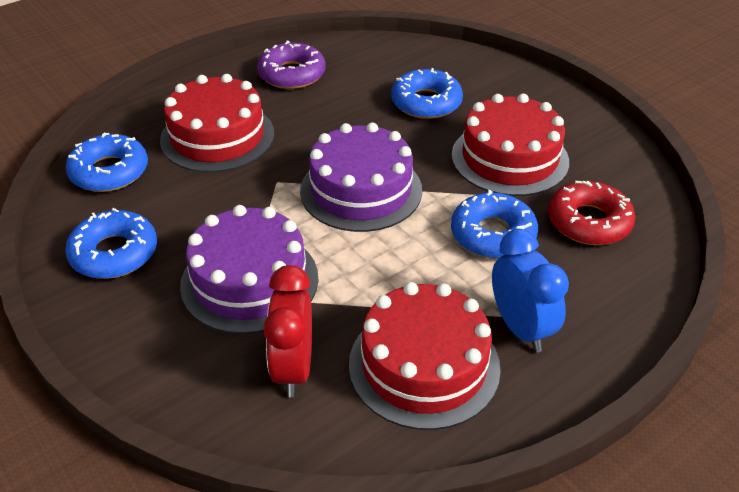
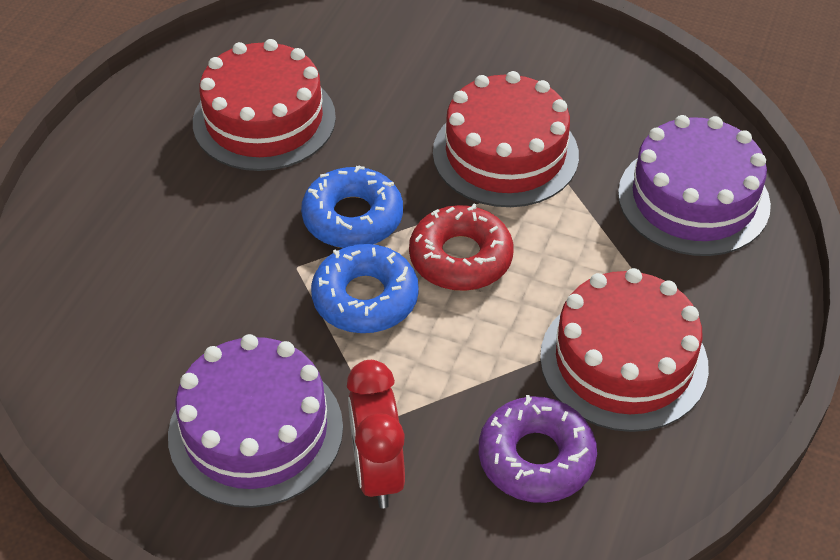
blue clock: [492,229,569,352] = 1 -> none = 0
blue donut: [65,133,148,192] [65,208,157,279] [391,68,463,119] [451,190,538,259] = 4 -> [301,165,403,248] [311,244,419,333] = 2

